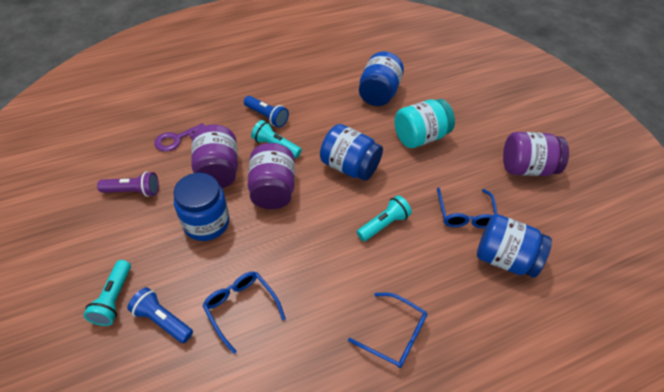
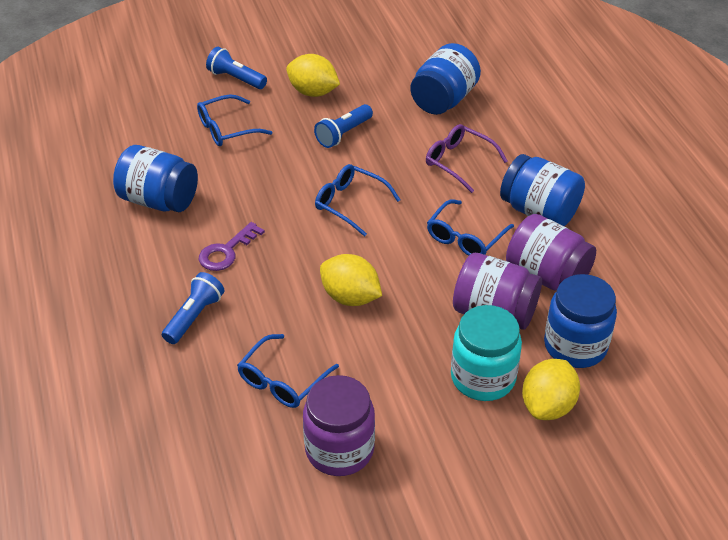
blue flashlight: [127,287,193,343] [244,96,289,128] = 2 -> [162,272,224,344] [206,47,267,89] [314,104,373,148] = 3
blue glasses: [202,271,286,354] [348,293,427,368] [437,188,498,228] = 3 -> [197,94,272,146] [237,334,339,408] [315,164,400,236] [427,199,514,256] = 4
purple flashlight: [97,172,159,197] = 1 -> none = 0
purple glasses: none = 0 -> [426,124,508,193] = 1
turquoise flashlight: [83,260,131,326] [251,120,302,158] [357,195,412,241] = 3 -> none = 0
yellow lemon: none = 0 -> [286,54,340,97] [320,254,382,306] [522,359,580,420] = 3

